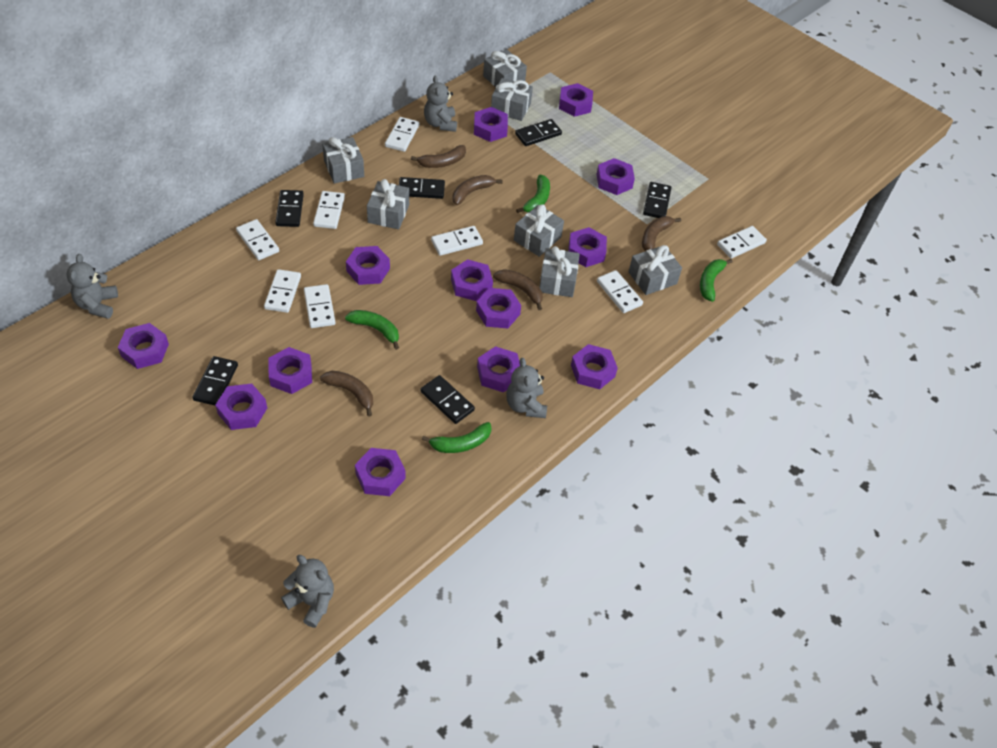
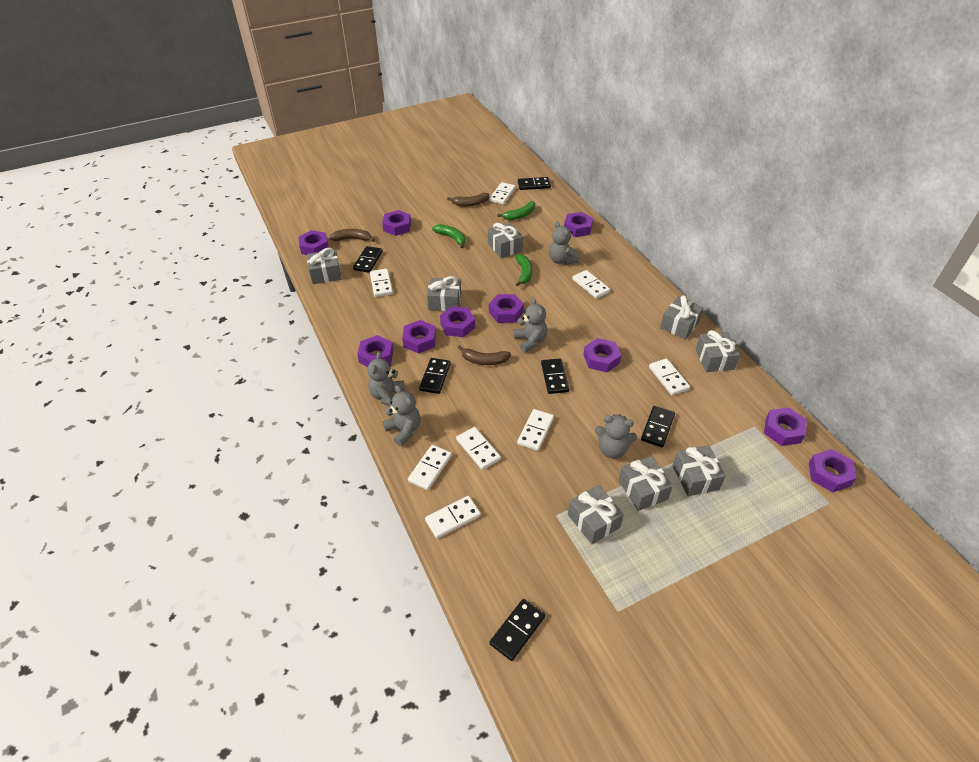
brown banana: [320,371,373,417] [411,145,466,168] [453,175,502,205] [493,269,543,310] [642,216,681,251] = 5 -> [330,229,375,242] [447,193,489,207] [458,345,511,365] = 3
green banana: [345,310,399,350] [422,422,491,453] [516,175,550,213] [700,259,733,302] = 4 -> [432,224,465,248] [498,201,535,220] [515,254,532,287] = 3
grey gift: [322,137,364,184] [367,179,409,229] [483,49,527,87] [491,78,533,121] [514,204,564,257] [539,246,580,297] [629,245,682,295] = 7 -> [307,248,342,284] [427,276,461,311] [488,222,523,258] [568,485,624,544] [619,456,673,511] [660,295,704,339] [673,445,726,496] [696,330,740,372] = 8
grey teddy bear: [66,254,118,319] [281,555,334,628] [424,75,457,132] [506,358,547,418] = 4 -> [367,352,405,406] [383,385,420,446] [514,297,547,353] [549,221,579,265] [595,414,637,458] = 5
purple nut: [118,323,169,369] [215,384,267,430] [268,347,312,394] [346,246,390,285] [355,448,406,496] [451,259,493,301] [474,107,508,142] [476,288,521,328] [477,346,520,393] [559,83,593,117] [568,227,607,267] [571,344,618,389] [597,158,635,195] = 13 -> [298,230,329,255] [357,335,393,367] [382,210,411,236] [402,320,436,354] [440,306,475,337] [489,294,524,323] [564,212,593,237] [584,338,621,372] [764,408,807,446] [809,449,856,492] = 10

